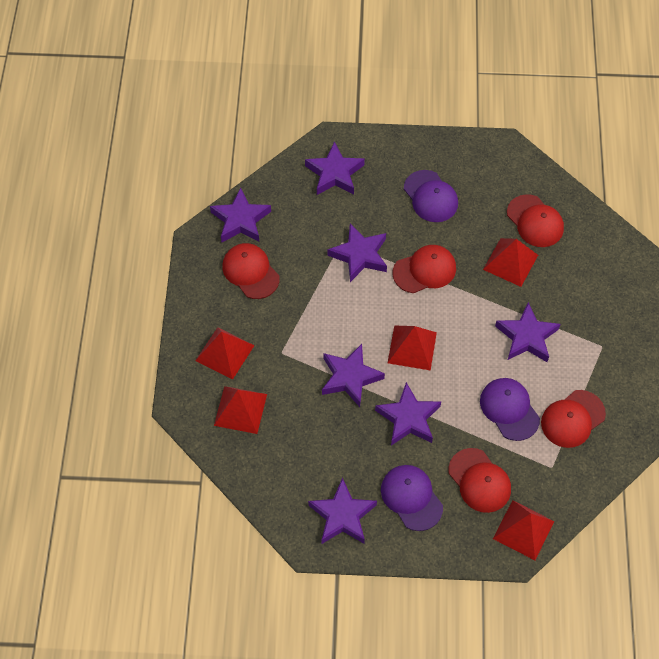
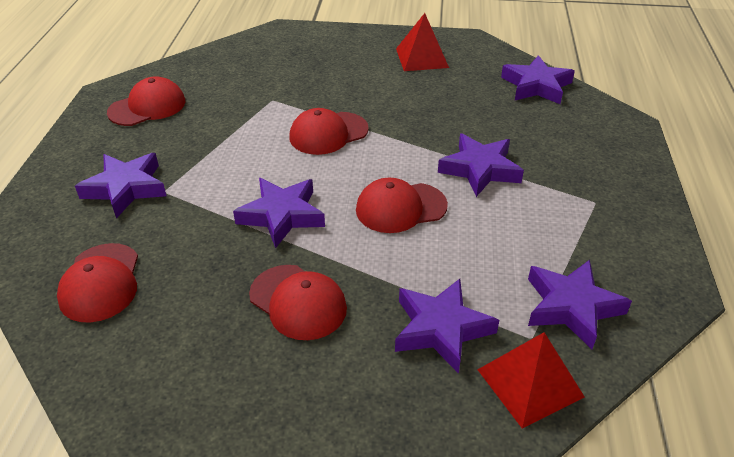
purple cap: [381,465,443,531] [404,170,458,222] [480,378,540,441] = 3 -> none = 0
purple star: [210,187,271,242] [305,141,365,195] [308,477,377,544] [322,344,385,407] [328,224,387,282] [375,382,441,445] [495,302,561,362] = 7 -> [75,153,166,218] [233,178,325,249] [395,279,499,374] [438,133,524,197] [501,55,575,104] [528,260,632,349] = 6
red pyramid: [195,327,255,380] [214,386,267,434] [388,325,437,370] [483,238,538,287] [493,500,555,560] = 5 -> [396,13,449,71] [477,332,585,429] = 2

